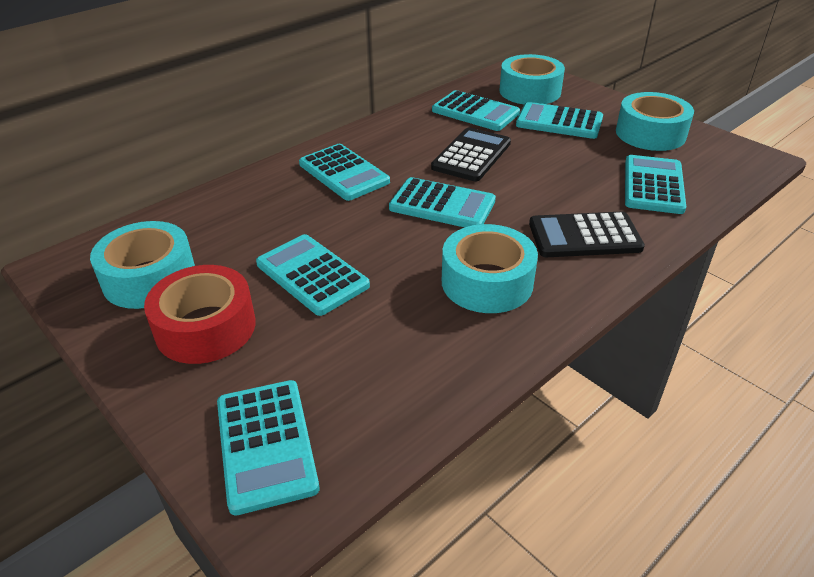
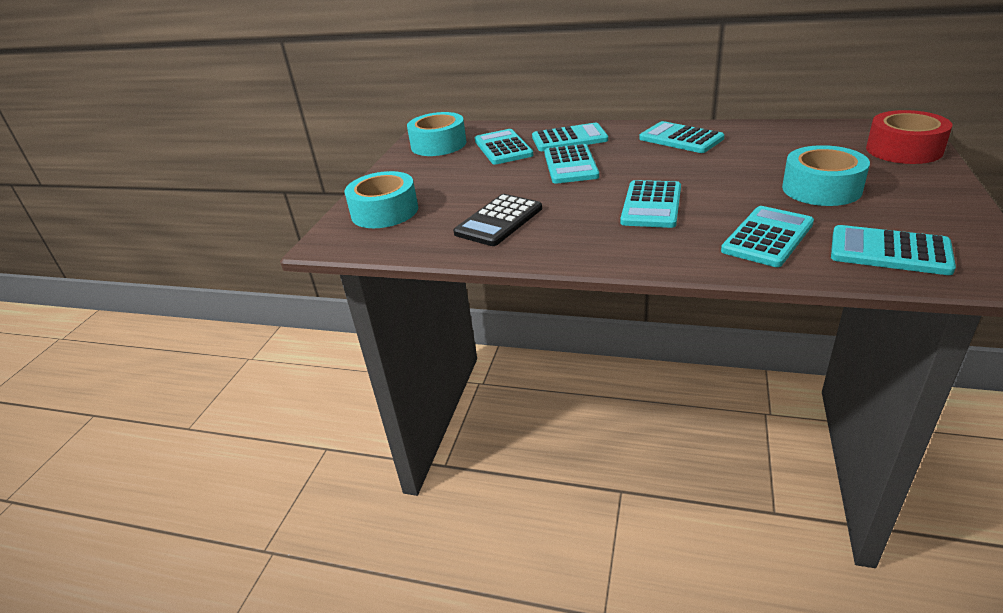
black calculator: [431,127,511,182] [529,212,645,257] = 2 -> [453,194,542,246] = 1
turquoise tape: [90,221,195,309] [442,224,538,313] [499,54,565,104] [616,92,694,151] = 4 -> [344,171,418,228] [407,112,466,156] [782,145,870,206] = 3

